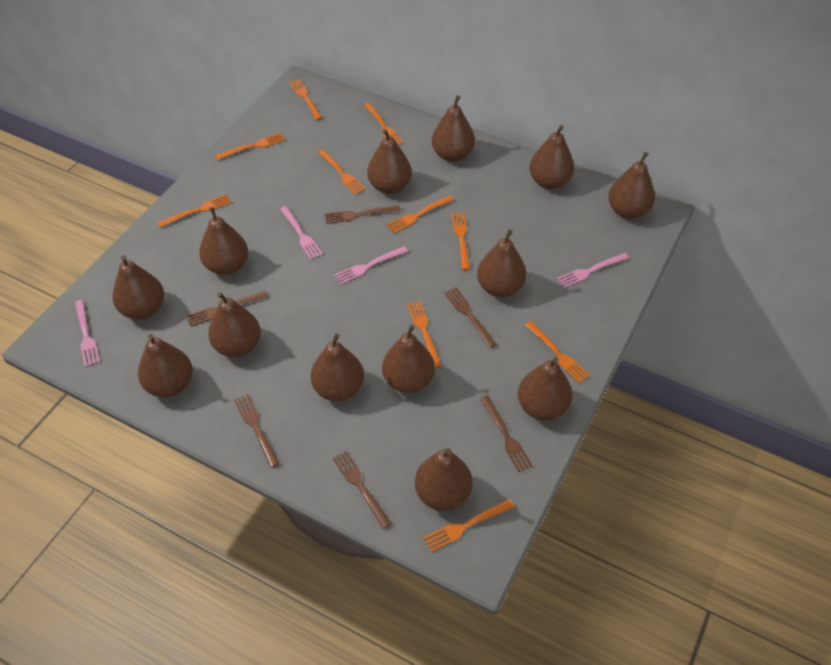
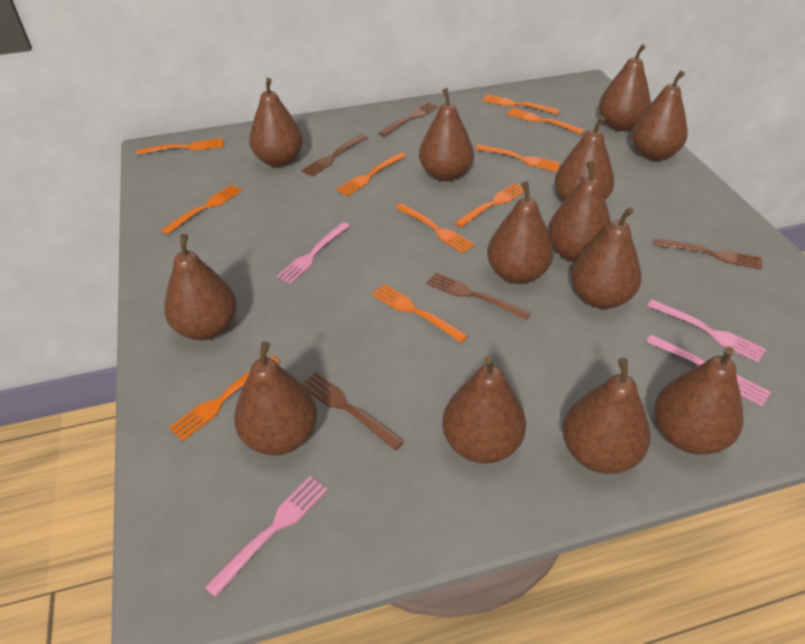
brown fork: [186,291,268,327] [234,394,280,468] [325,206,401,224] [333,451,392,529] [444,287,497,348] [480,395,533,472] = 6 -> [301,134,368,177] [302,372,404,450] [379,102,439,137] [426,272,531,320] [653,238,762,270] = 5

